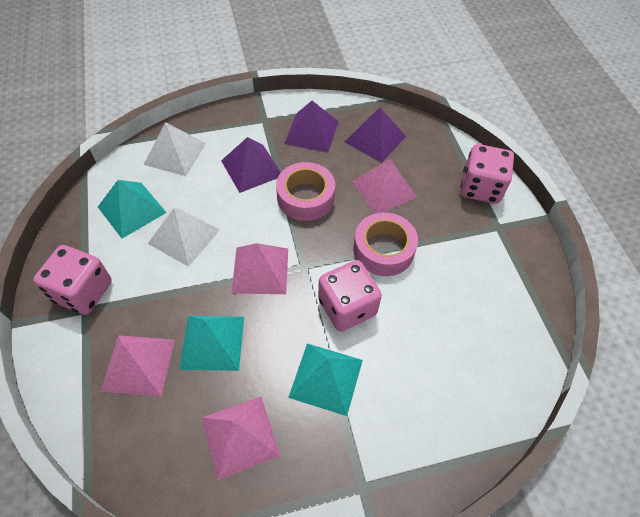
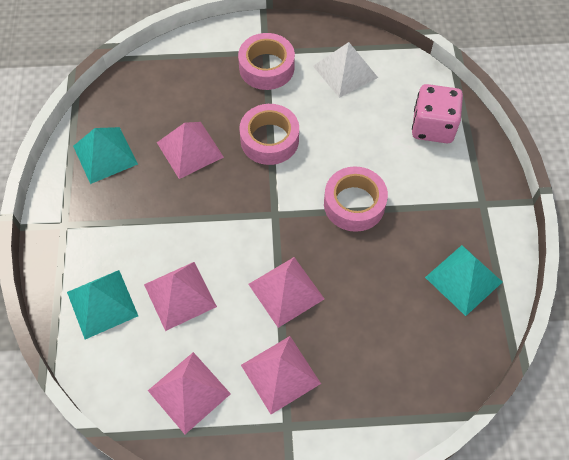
pink dice: [33,245,112,315] [318,260,382,332] [461,144,514,204] = 3 -> [412,84,463,143] = 1
pink pyramid: [101,335,175,397] [202,396,280,480] [231,243,288,294] [352,159,417,213] = 4 -> [144,262,217,331] [148,352,231,434] [157,122,224,179] [241,336,321,414] [248,257,324,328] = 5
pink tape: [276,162,335,221] [354,212,418,276] = 2 -> [238,33,295,90] [239,104,299,165] [324,167,388,232] = 3
purple pyramid: [221,137,281,193] [284,101,339,153] [345,108,406,163] = 3 -> none = 0
white pyramid: [144,122,206,176] [148,208,220,267] = 2 -> [313,42,378,98] = 1

